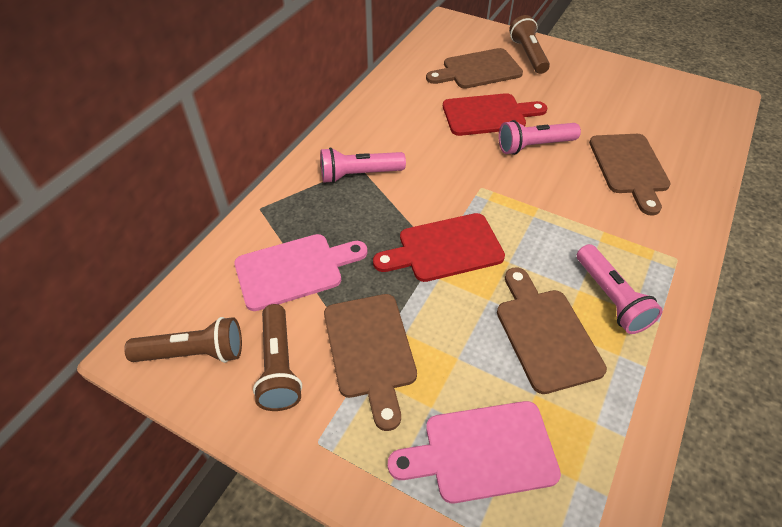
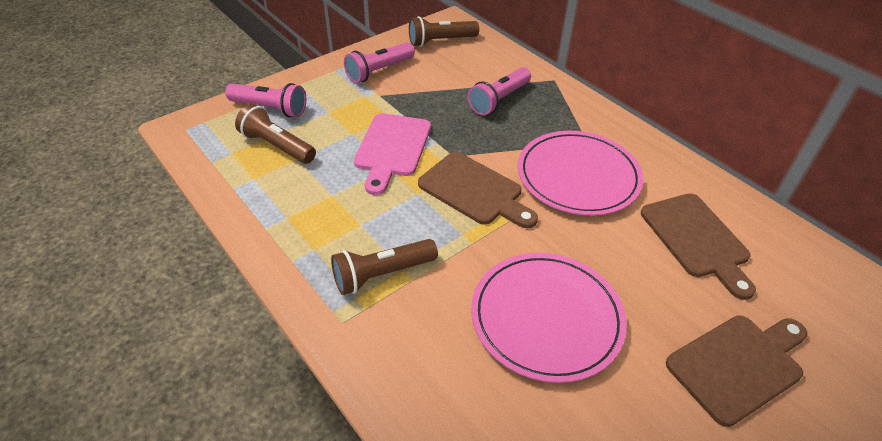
brown cutting board: [324,294,417,431] [426,48,523,89] [497,267,607,394] [589,134,671,216] = 4 -> [418,152,538,228] [641,193,756,300] [666,315,807,427] = 3
pink cutting board: [234,234,368,311] [388,401,561,503] = 2 -> [354,113,431,195] = 1
pink plate: none = 0 -> [471,253,627,383] [518,131,644,216] = 2
red cutting board: [373,213,505,282] [443,93,547,136] = 2 -> none = 0

